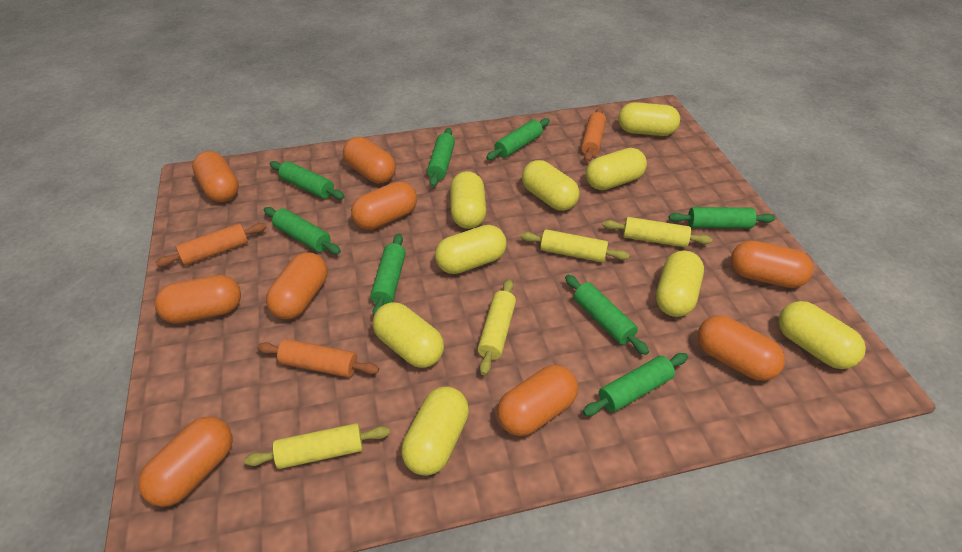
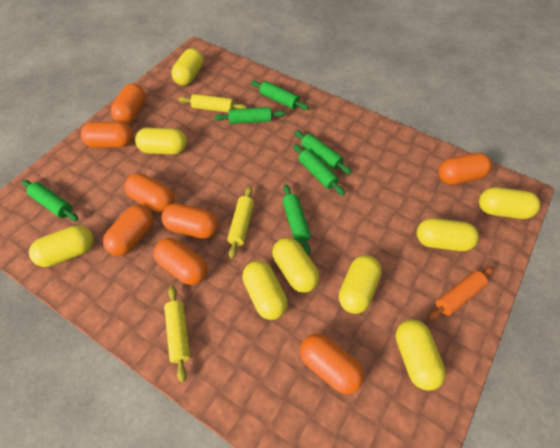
green rolling pin: [264,207,341,254] [270,161,345,200] [370,234,406,316] [427,128,455,187] [486,118,550,160] [565,275,649,355] [583,353,688,416] [669,207,775,228] = 8 -> [22,180,78,221] [214,107,286,124] [251,81,309,110] [282,184,311,255] [293,144,345,195] [294,130,352,174] = 6
orange capsule: [138,417,232,507] [155,275,241,324] [192,151,239,202] [266,252,327,319] [343,137,396,183] [351,181,417,230] [497,365,578,436] [698,315,785,381] [731,241,813,288] = 9 -> [81,122,133,148] [103,205,154,256] [111,83,146,124] [124,173,175,212] [153,238,207,285] [162,203,218,239] [300,334,364,394] [438,153,492,185] = 8
orange rolling pin: [155,223,266,267] [257,339,379,378] [581,108,606,162] = 3 -> [428,266,494,321] = 1
yellow rolling pin: [244,423,390,469] [478,279,516,375] [520,229,630,262] [603,217,712,247] = 4 -> [164,286,190,382] [178,94,247,113] [227,186,254,259] = 3

